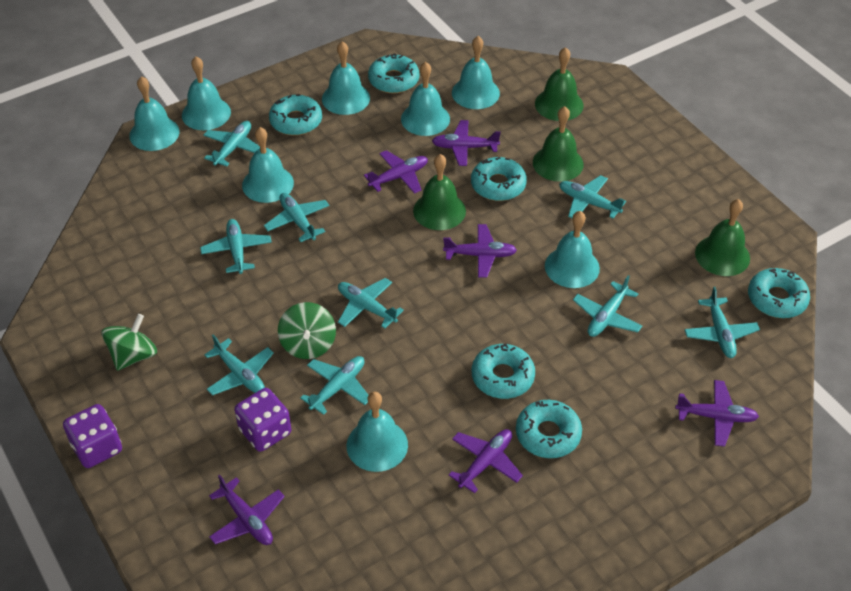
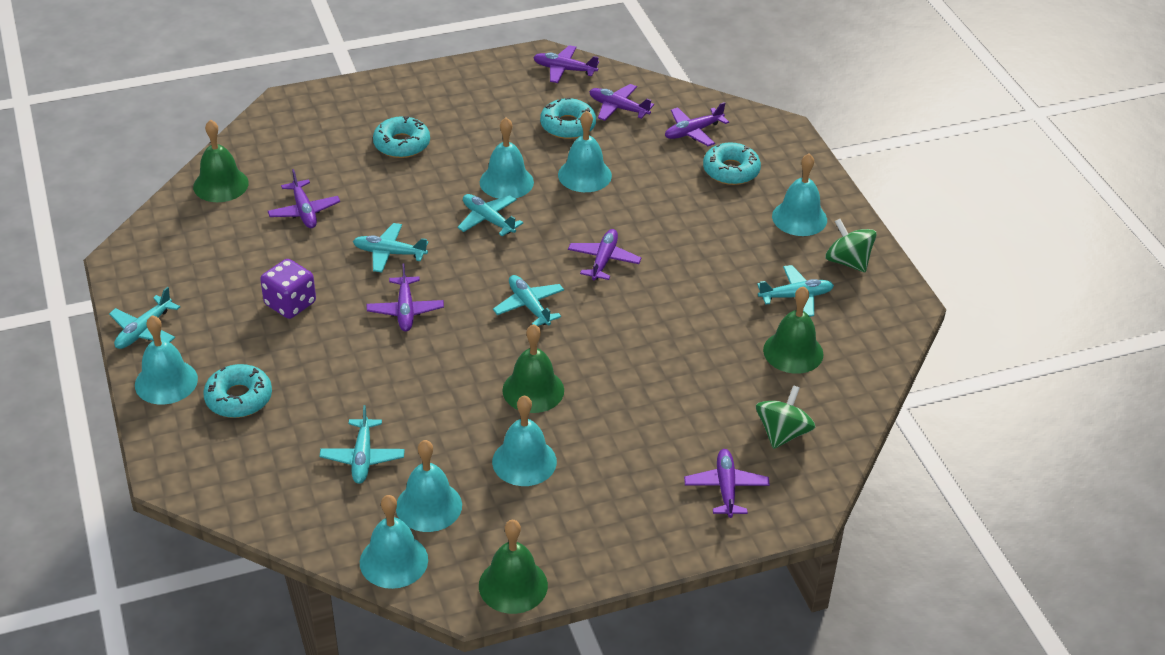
purple dice: [63,404,122,468] [234,388,291,452] = 2 -> [260,259,316,319] = 1
purple plane: [209,474,285,545] [364,150,428,194] [432,120,501,166] [443,224,517,278] [449,429,523,493] [675,380,759,447] = 6 -> [268,169,340,228] [367,264,444,331] [533,45,599,83] [568,229,641,280] [589,84,654,121] [665,102,729,146] [684,449,770,518] = 7
turquoise bell: [129,76,179,151] [182,57,231,130] [242,127,294,203] [322,41,370,115] [347,392,408,472] [401,62,450,136] [452,36,500,109] [545,211,600,288] = 8 -> [135,315,198,405] [360,495,428,589] [396,440,462,532] [480,118,534,199] [492,395,557,486] [558,111,612,192] [772,153,827,236] = 7
turquoise donut: [269,94,322,136] [368,53,420,94] [471,157,527,201] [472,344,535,399] [516,400,582,458] [748,268,810,318] = 6 -> [203,364,272,418] [373,116,430,158] [540,98,596,139] [703,142,761,185] = 4
turquoise plane: [200,219,272,274] [203,121,260,166] [204,334,274,396] [264,193,329,242] [300,356,368,415] [338,278,404,328] [559,175,626,219] [573,275,642,337] [684,287,760,358] = 9 -> [109,287,180,349] [320,405,405,484] [353,223,428,273] [458,194,523,236] [493,275,564,326] [757,265,834,317] = 6

